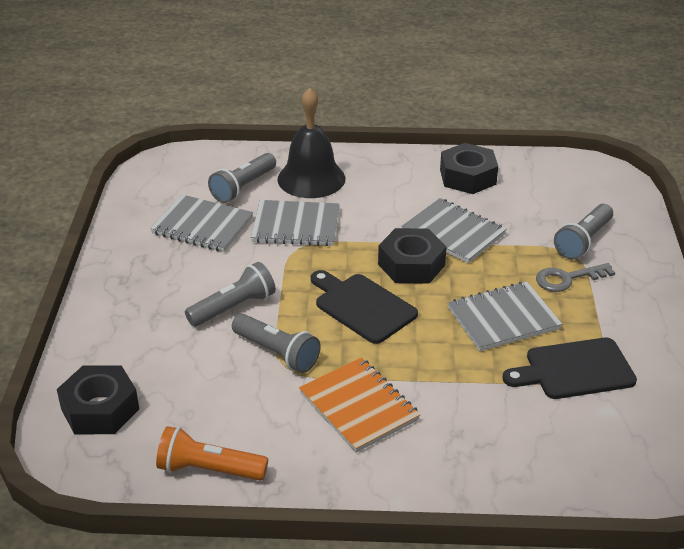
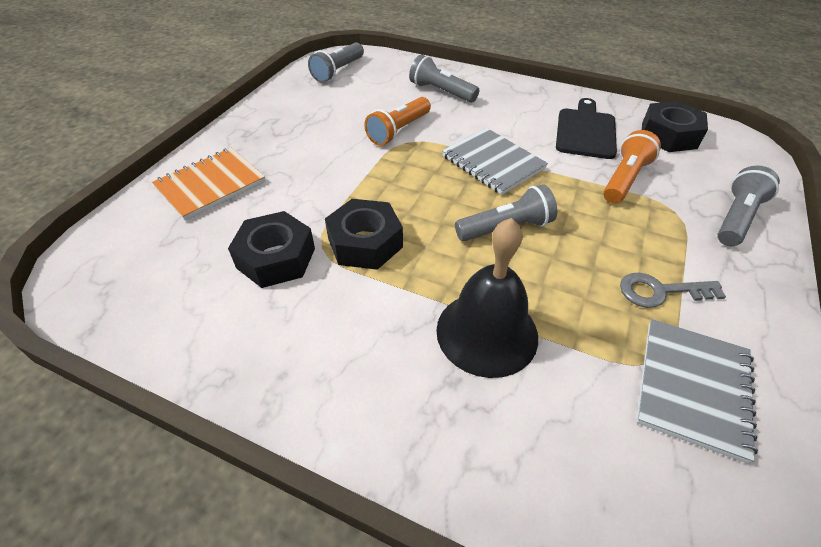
black cutting board: [311,270,418,344] [502,337,637,399] = 2 -> [556,98,617,159] = 1
grey notebook: [150,195,253,252] [251,200,340,246] [401,198,506,263] [448,282,562,351] = 4 -> [442,128,548,195] [636,319,758,464] = 2
orange flashlight: [156,426,268,480] = 1 -> [364,97,431,146] [603,130,661,204] = 2

